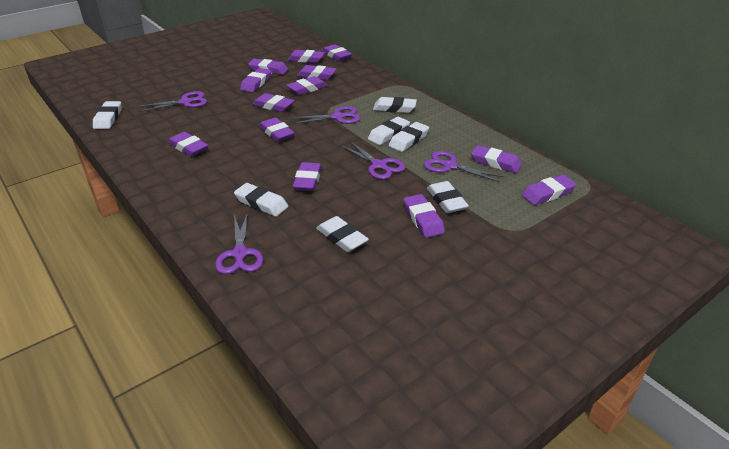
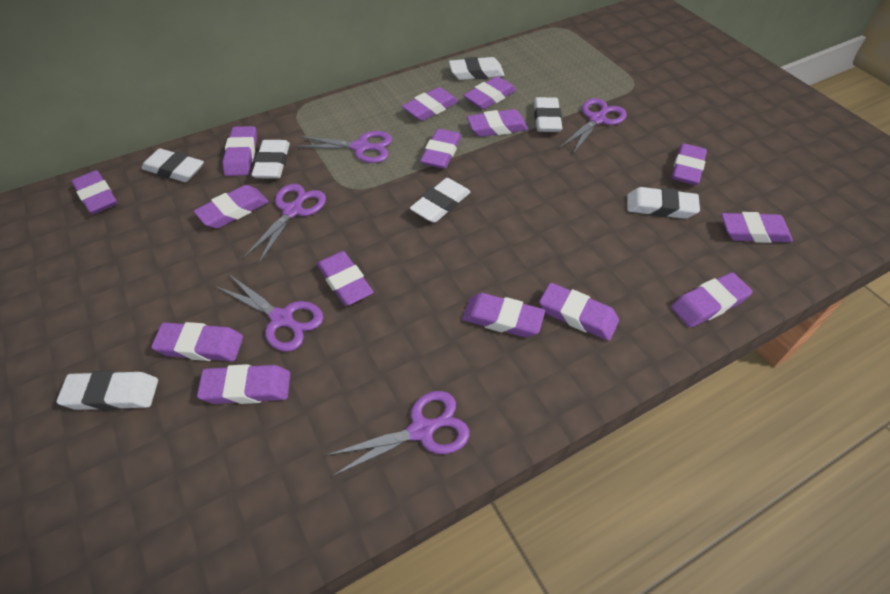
purple eraser: [168,132,208,156] [240,68,271,92] [248,59,288,75] [252,93,295,112] [259,117,295,142] [286,76,328,95] [287,50,325,63] [293,162,322,191] [297,65,337,80] [322,44,352,61] [404,194,445,238] [471,145,522,173] [522,175,576,205] = 13 -> [72,170,118,215] [151,322,243,361] [194,185,269,228] [197,364,290,404] [222,126,257,176] [317,251,373,306] [402,87,458,121] [420,129,461,169] [462,293,545,337] [463,76,516,109] [467,109,528,137] [539,283,619,341] [671,143,707,185] [671,272,753,328] [721,212,793,243] = 15

